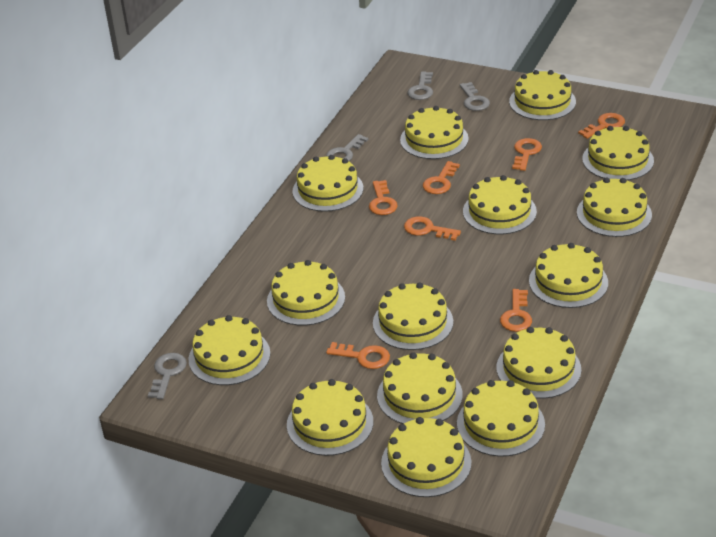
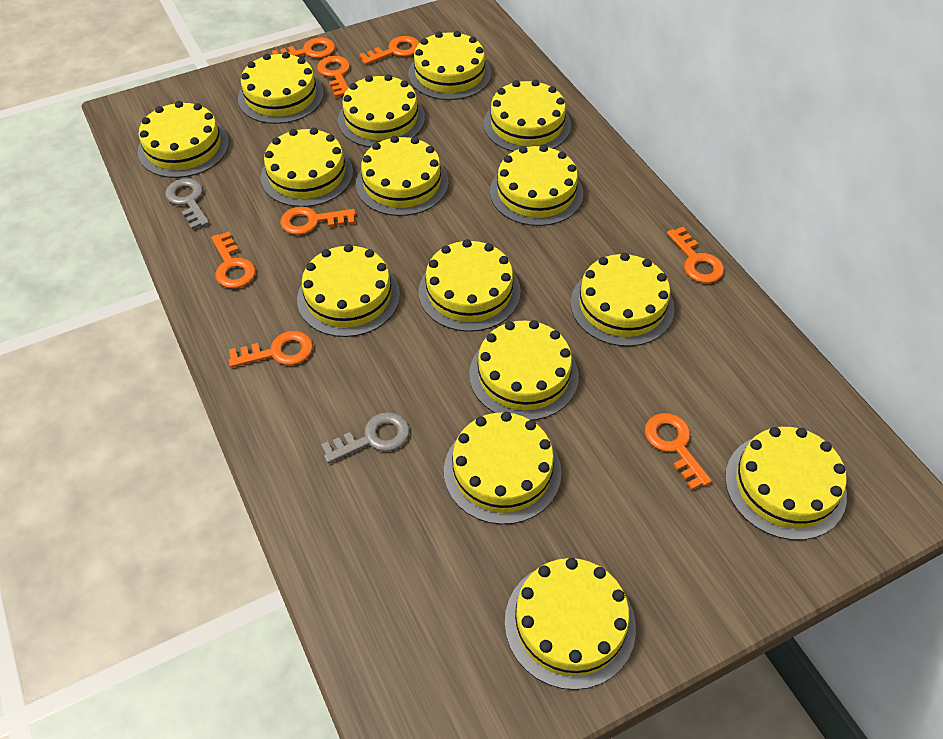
grey key: [148,353,187,399] [326,134,369,161] [407,72,433,100] [460,82,490,111] = 4 -> [165,178,210,230] [321,412,410,463] = 2
orange key: [326,342,390,369] [369,180,398,215] [404,216,461,241] [423,161,460,194] [500,289,532,332] [512,138,542,171] [578,113,625,139] = 7 -> [211,231,256,288] [229,331,313,367] [272,38,335,58] [280,207,356,235] [317,56,350,98] [359,36,419,65] [645,413,712,490] [667,227,724,283] = 8

